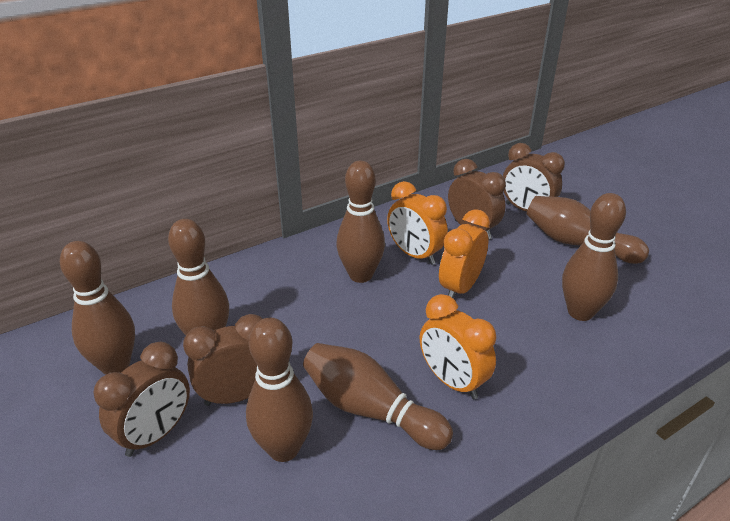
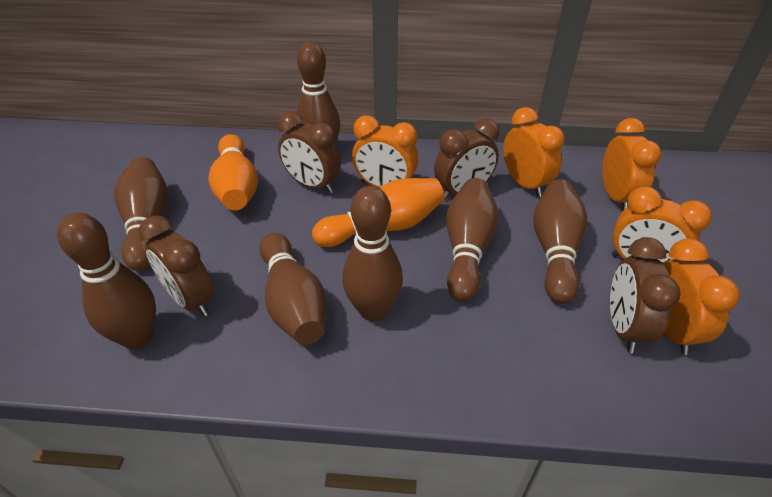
orange bowling pin: none = 0 -> [209,134,258,210] [312,178,445,247] = 2
orange clock: [387,181,448,265] [420,294,496,399] [439,209,490,299] = 3 -> [352,115,419,188] [503,107,565,197] [603,118,661,212] [612,187,712,263] [663,239,740,355] = 5

